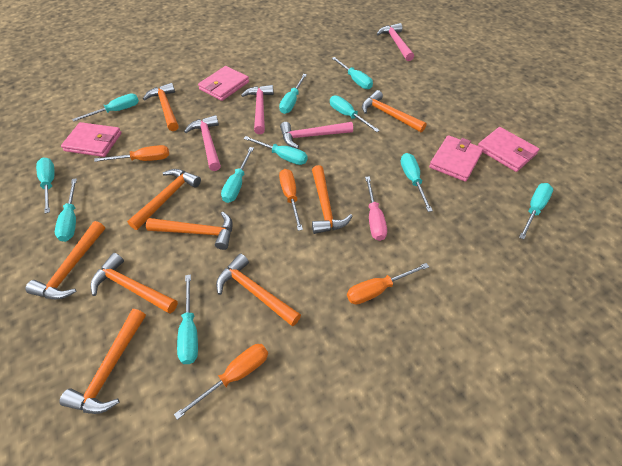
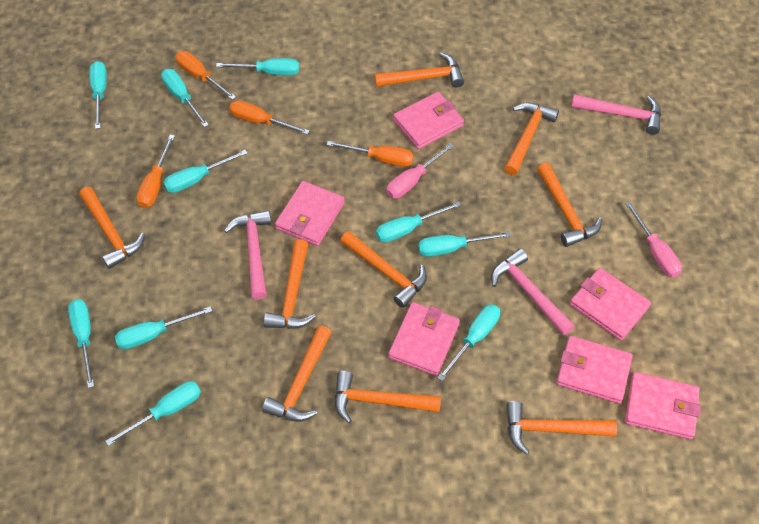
pink hammer: [184,115,221,171] [241,85,274,134] [280,122,353,149] [377,23,414,61] = 4 -> [224,210,271,300] [491,249,574,336] [571,94,661,135] = 3
pink screwdriver: [365,176,387,241] = 1 -> [386,143,454,199] [625,202,682,277] = 2
pink wallet: [61,122,122,157] [198,66,249,101] [429,135,483,182] [478,127,539,172] = 4 -> [275,181,345,246] [388,302,460,376] [393,92,464,149] [556,336,633,404] [570,268,651,340] [625,372,701,439] = 6
turquoise screwdriver: [36,157,55,213] [55,178,77,242] [72,93,139,122] [177,275,198,364] [221,147,254,203] [243,136,307,165] [279,74,307,114] [330,95,380,132] [332,57,373,89] [401,153,433,212] [519,183,553,240] = 11 -> [68,299,94,388] [89,61,107,129] [105,381,201,446] [115,306,212,349] [161,69,209,127] [163,150,248,193] [216,58,299,76] [376,201,461,243] [418,232,511,257] [437,305,500,381] = 10

